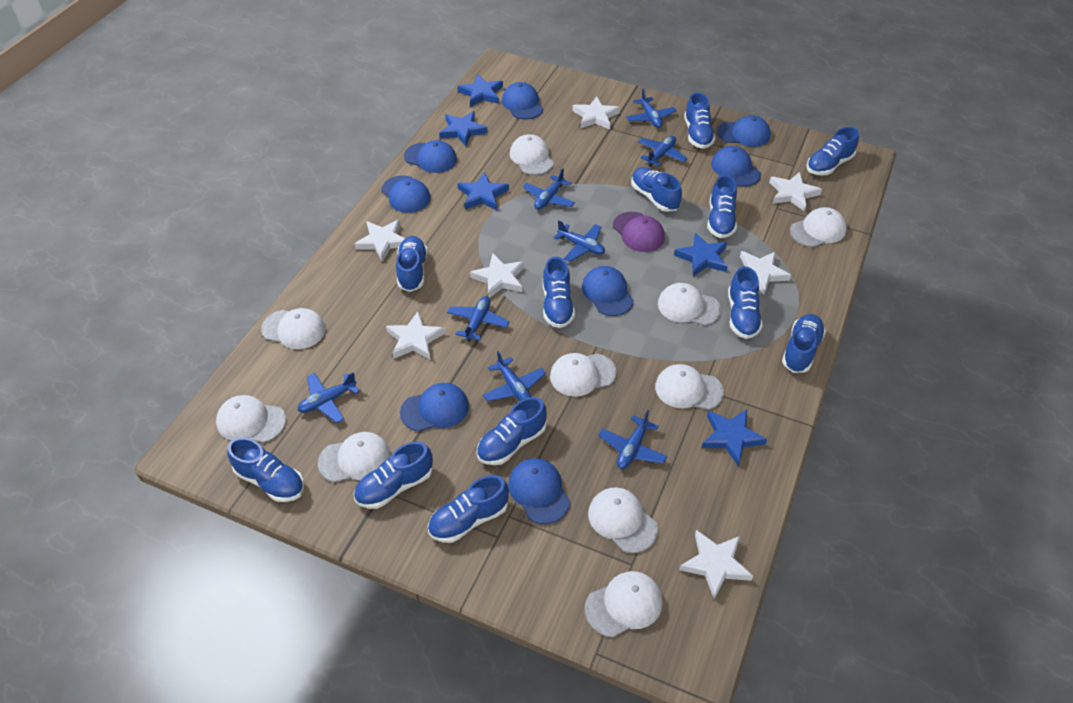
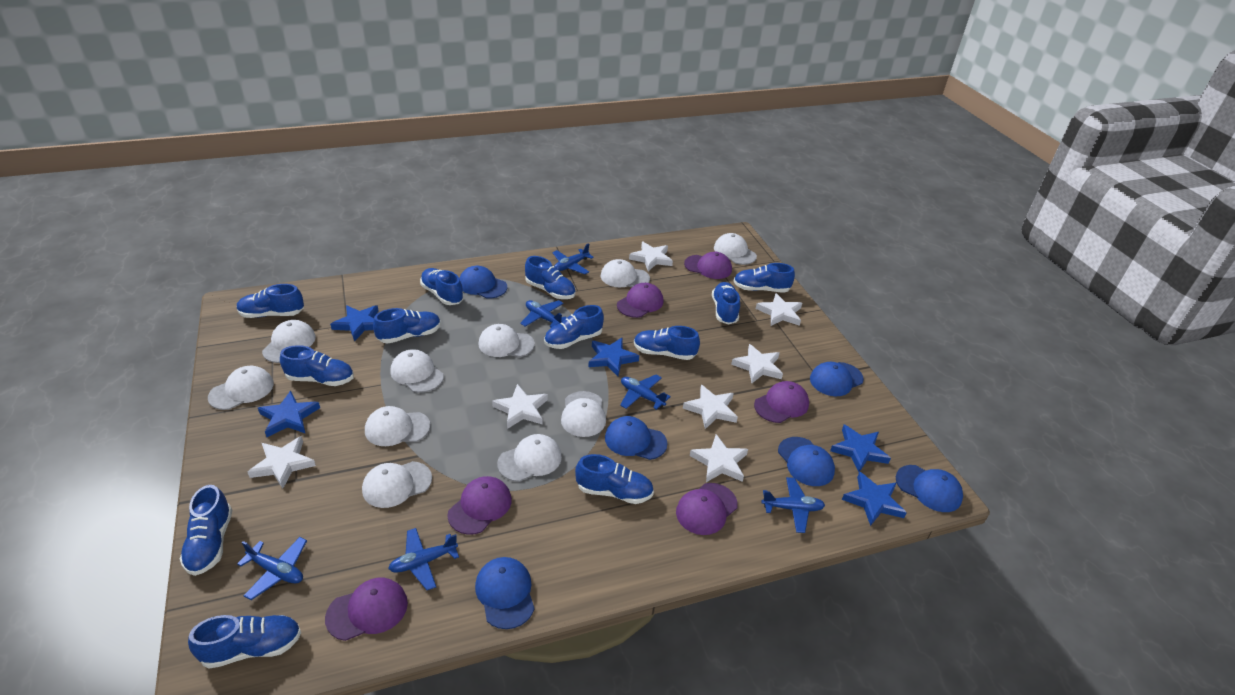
blue cap: [382,176,431,213] [400,383,469,432] [404,140,457,173] [502,82,543,119] [508,458,570,524] [582,266,634,316] [711,146,761,187] [717,115,771,147] = 8 -> [459,266,507,299] [475,557,535,629] [605,416,668,460] [778,437,835,486] [810,362,864,397] [896,465,963,512] = 6
blue plane: [298,372,360,423] [447,296,510,342] [483,351,546,401] [523,168,575,210] [554,220,605,262] [598,410,667,469] [626,88,677,128] [638,136,688,167] = 8 -> [237,537,307,600] [388,528,459,590] [520,300,567,327] [552,243,594,274] [620,375,671,410] [762,477,825,533] = 6
purple cap: [613,212,665,252] = 1 -> [325,578,408,641] [447,476,512,535] [617,283,663,318] [676,483,738,535] [684,252,732,279] [754,381,809,423] = 6

